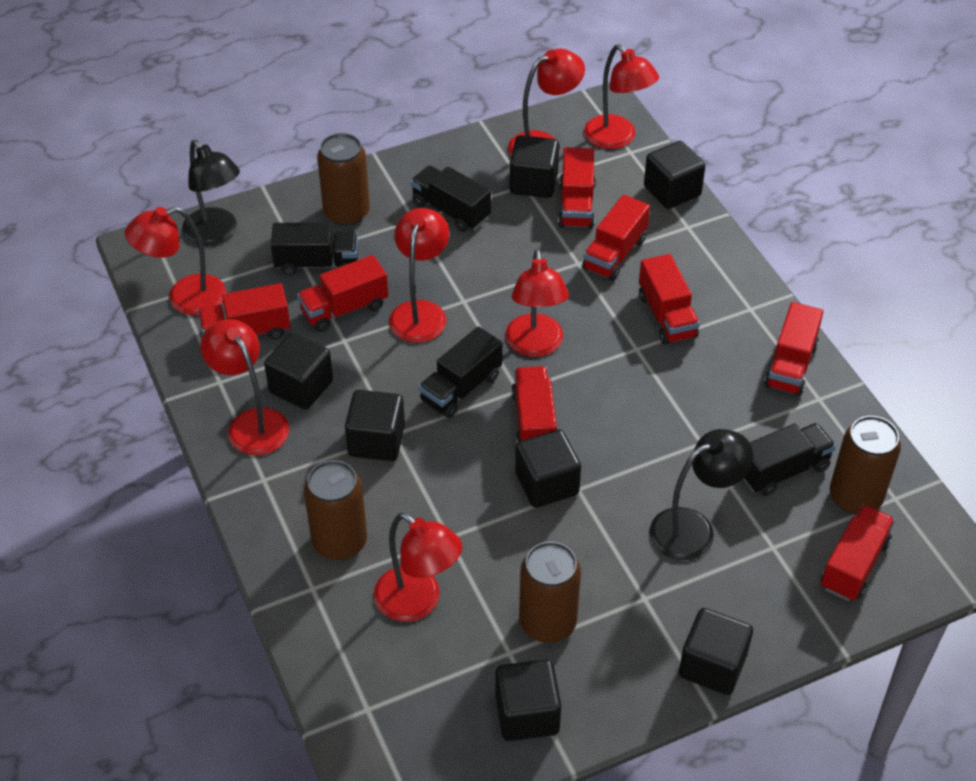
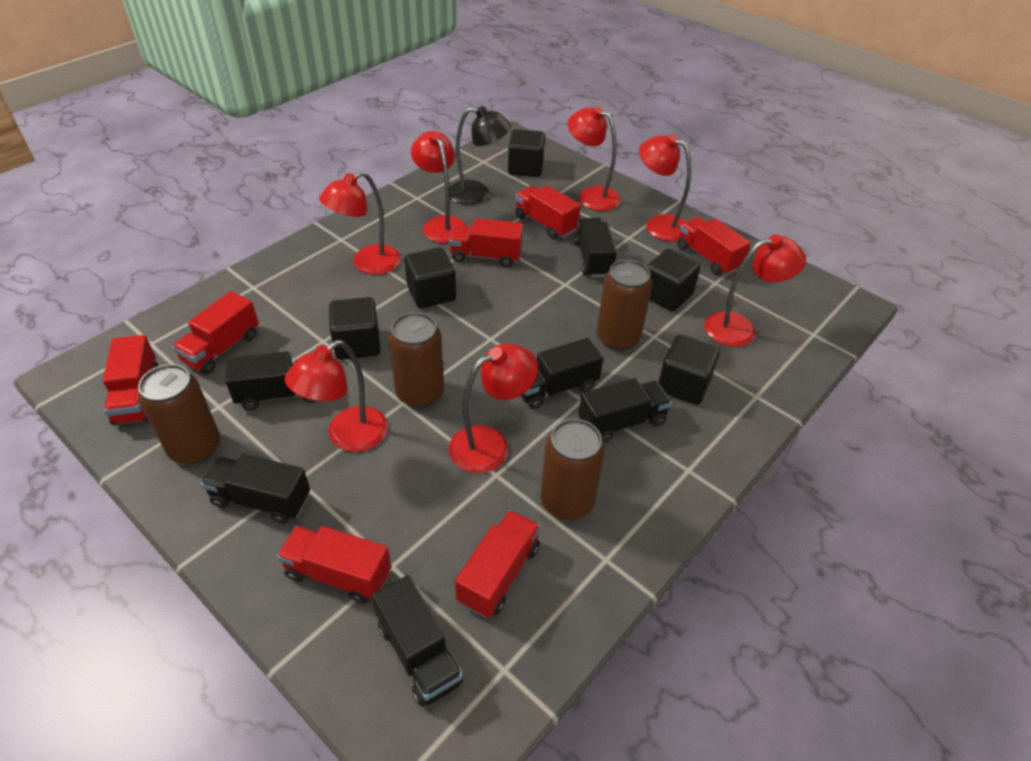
black cube: [264,333,333,409] [345,390,405,461] [495,659,561,741] [509,135,559,198] [515,429,581,508] [644,141,705,209] [679,608,753,695] = 7 -> [329,297,380,360] [405,248,456,308] [508,129,545,177] [647,249,701,312] [658,335,720,405] = 5
black lamp: [182,140,240,246] [650,429,754,560] = 2 -> [449,106,511,205] = 1
black truck: [271,222,358,276] [411,165,491,232] [419,326,503,418] [743,423,836,496] = 4 -> [201,454,310,524] [225,351,316,410] [372,575,464,707] [521,338,603,409] [574,218,617,278] [579,378,672,443] = 6
red truck: [198,283,290,340] [297,255,388,332] [511,366,557,444] [558,147,595,229] [582,195,650,281] [639,254,700,345] [764,302,823,396] [821,505,895,601] = 8 -> [103,335,159,425] [172,291,259,374] [277,526,391,604] [449,218,523,267] [455,510,540,618] [515,185,581,239] [677,217,751,275] = 7

